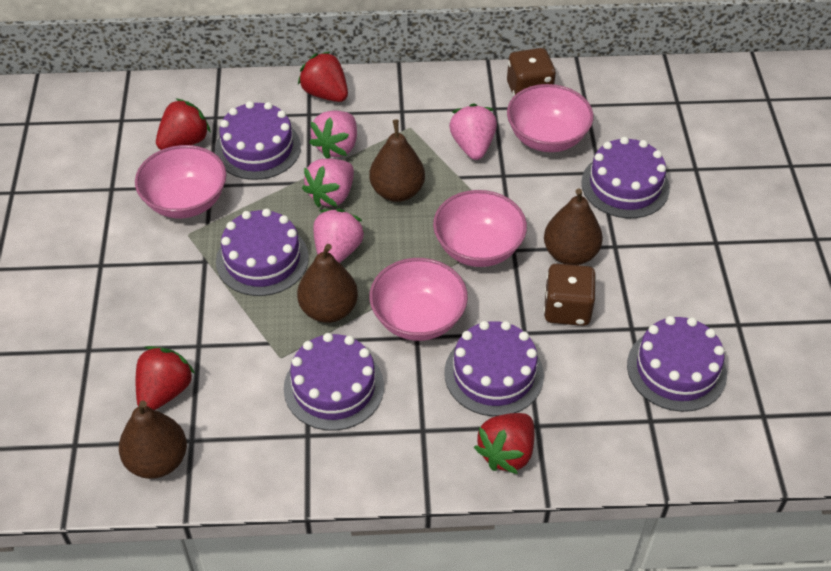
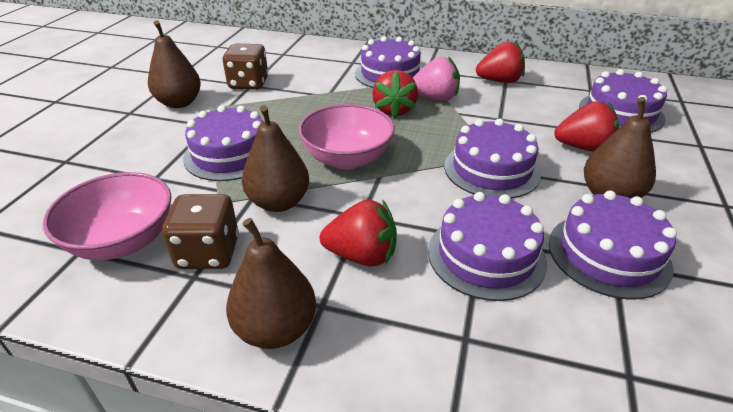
pink bowl: [135,145,227,218] [369,258,468,341] [433,190,527,267] [507,84,593,152] = 4 -> [43,172,171,260] [298,104,395,169] = 2
pink strawberry: [302,159,354,208] [309,111,357,159] [314,209,365,263] [449,103,497,160] = 4 -> [413,56,460,101] = 1

